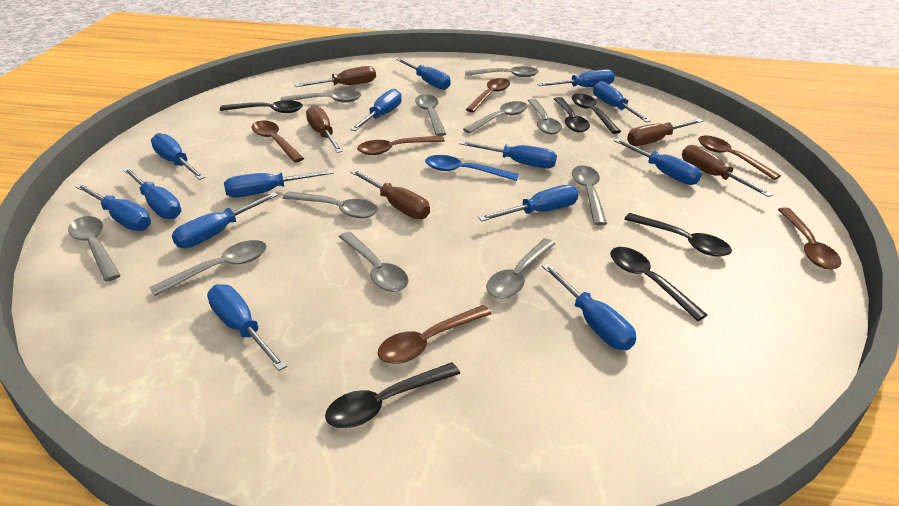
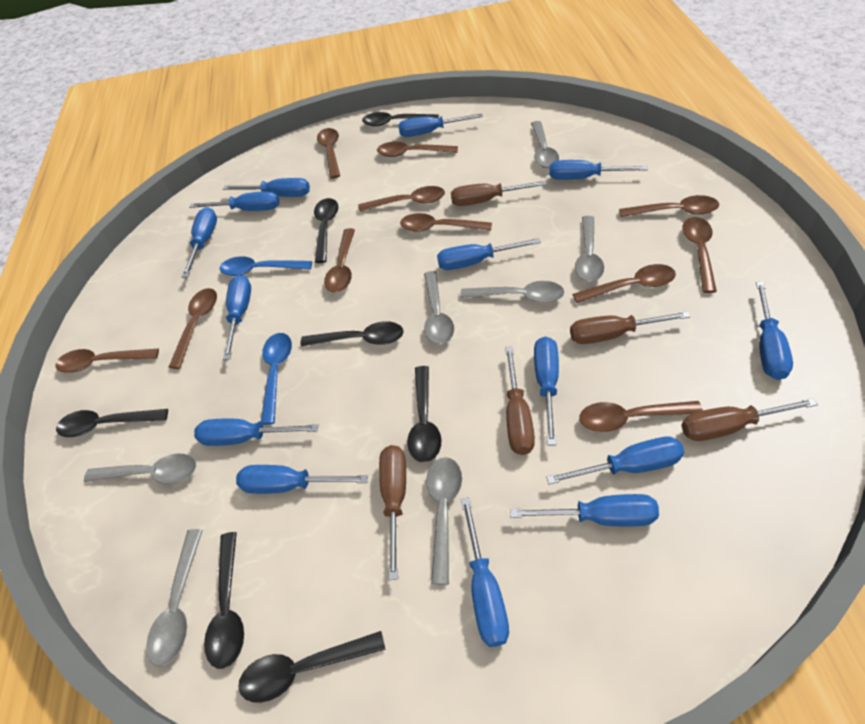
black spoon: [220,100,303,113] [325,362,460,428] [554,97,590,132] [571,93,621,134] [610,247,707,321] [624,213,732,257] = 6 -> [56,409,168,437] [204,532,244,669] [238,631,386,703] [301,321,404,347] [314,198,338,263] [362,112,439,126] [407,366,442,463] = 7
blue spoon: [425,155,519,181] = 1 -> [220,256,312,276] [261,333,292,425] = 2
brown spoon: [251,121,304,163] [357,136,445,155] [378,305,492,364] [465,78,510,113] [698,136,781,180] [778,208,841,270] = 6 -> [55,348,159,373] [169,288,217,369] [317,128,340,179] [324,228,355,292] [358,186,445,212] [377,142,458,157] [400,213,492,232] [572,264,676,303] [579,401,703,432] [619,195,719,217] [682,217,717,293] = 11
grey spoon: [68,216,121,282] [149,240,267,296] [280,90,361,103] [283,191,378,218] [339,232,409,292] [415,94,446,136] [463,101,528,133] [465,66,539,77] [486,238,556,299] [528,99,562,135] [572,165,607,225] = 11 -> [84,453,196,484] [146,529,203,666] [424,271,454,344] [426,457,462,585] [460,281,564,303] [531,121,559,168] [575,216,604,282] = 7

